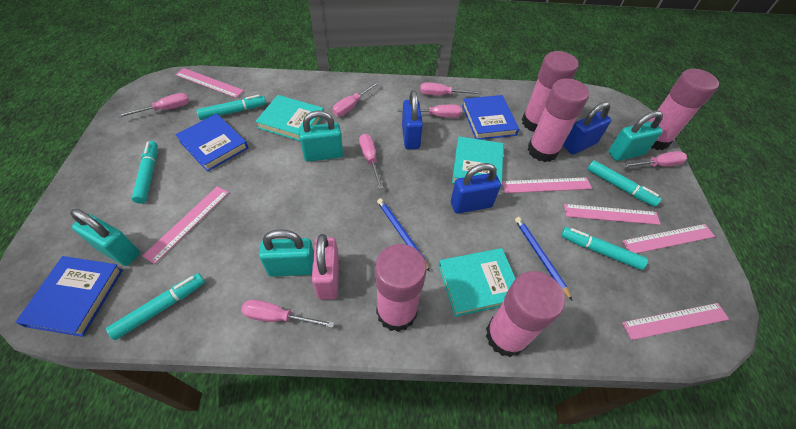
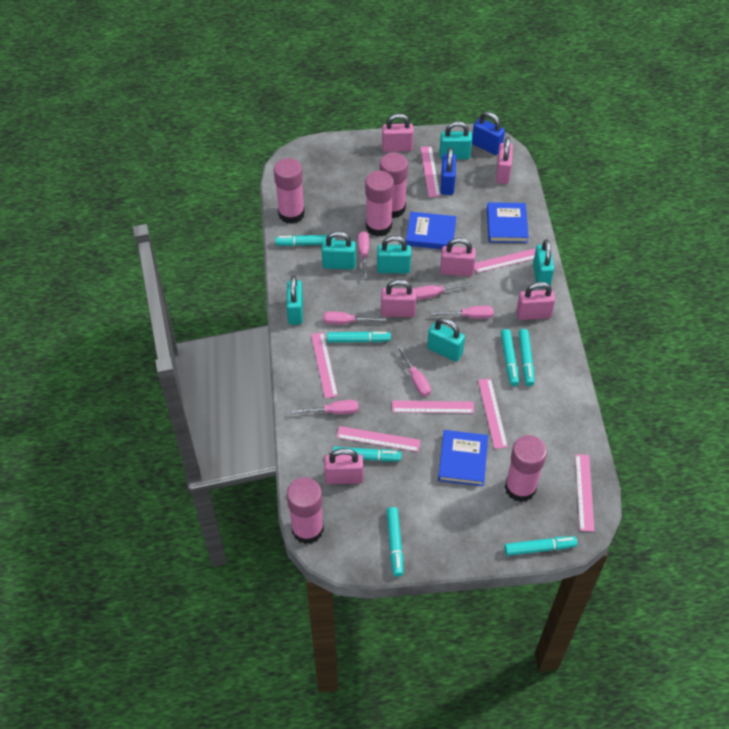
blue padlock: [402,90,423,149] [451,163,501,214] [563,101,611,155] = 3 -> [440,148,456,195] [472,112,505,155] = 2
blue pencil: [377,198,430,272] [515,217,572,300] = 2 -> none = 0
pink padlock: [312,234,339,300] = 1 -> [324,448,364,484] [381,279,416,317] [382,113,414,152] [440,238,476,276] [496,137,513,184] [516,282,556,320] = 6
pink ruler: [142,186,229,264] [175,68,244,98] [502,177,592,193] [564,204,661,225] [622,224,715,253] [622,303,729,340] = 6 -> [311,332,338,399] [336,426,421,452] [392,401,474,413] [420,146,440,197] [474,248,536,273] [478,378,508,449] [575,454,595,532] = 7
pink screwdriver: [118,93,189,118] [241,300,334,328] [332,81,379,116] [359,134,383,189] [397,105,462,118] [420,82,482,95] [622,151,687,168] = 7 -> [292,400,359,414] [323,312,386,325] [358,231,369,279] [397,345,431,396] [415,282,473,300] [431,306,494,319] = 6
turquoise book: [255,95,324,141] [438,248,516,317] [452,137,503,188] = 3 -> none = 0
turquoise marker: [106,273,205,340] [132,141,158,204] [196,95,266,120] [561,227,648,270] [587,160,662,207] = 5 -> [275,235,335,246] [327,331,391,343] [333,447,402,461] [386,507,403,577] [501,329,519,386] [504,536,577,556] [518,329,535,386] = 7
turquoise padlock: [70,209,140,266] [259,229,314,277] [299,110,343,162] [608,111,663,161] = 4 -> [286,276,303,325] [321,231,356,269] [377,236,411,273] [427,318,465,362] [439,121,472,159] [533,240,554,288] = 6

